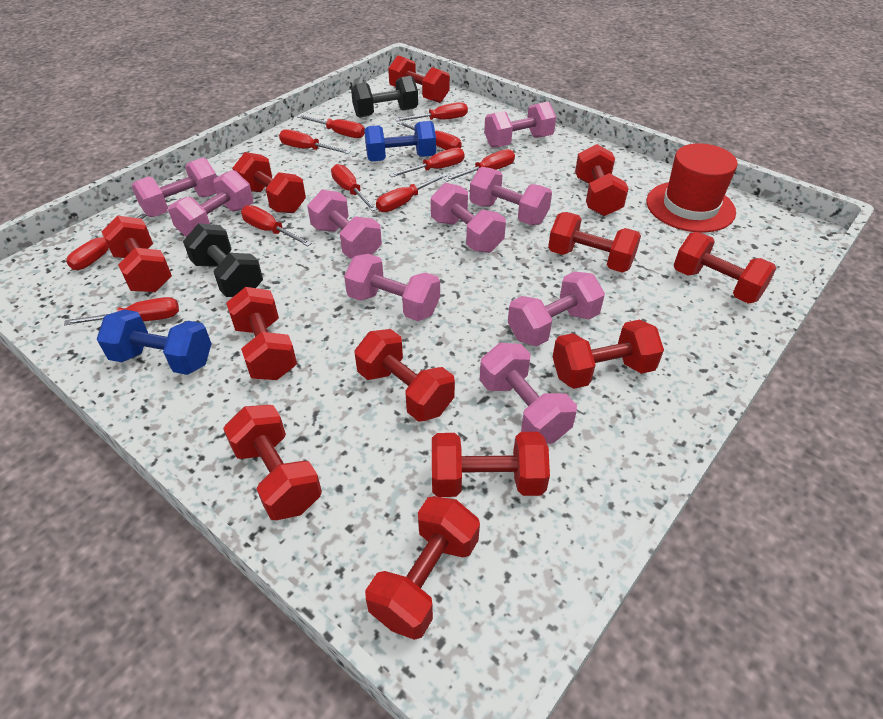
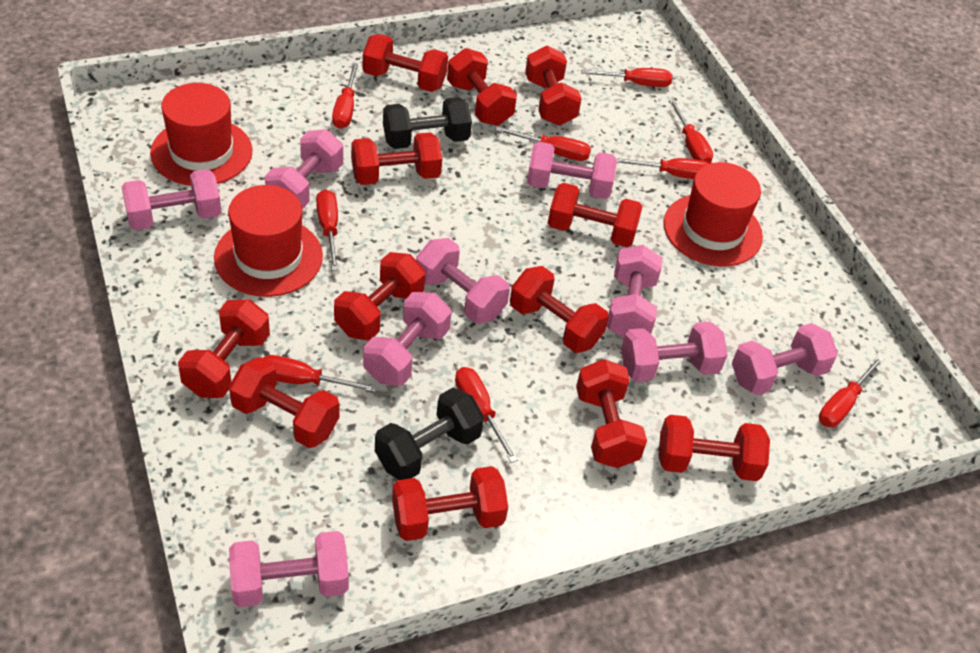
blue dumbbell: [97,309,212,375] [364,121,436,161] = 2 -> none = 0
red hat: [647,143,738,232] = 1 -> [150,83,252,186] [214,185,323,297] [664,162,763,267] = 3
red screwdriver: [64,297,179,325] [66,213,147,270] [241,205,312,246] [279,129,351,154] [297,115,365,138] [331,164,377,211] [376,173,447,212] [389,148,465,177] [395,102,468,122] [398,121,462,150] [444,149,515,182] = 11 -> [263,355,377,392] [316,189,339,271] [332,63,358,129] [455,367,518,463] [495,126,591,161] [581,68,672,87] [616,158,709,179] [669,99,713,164] [819,356,884,427] = 9

